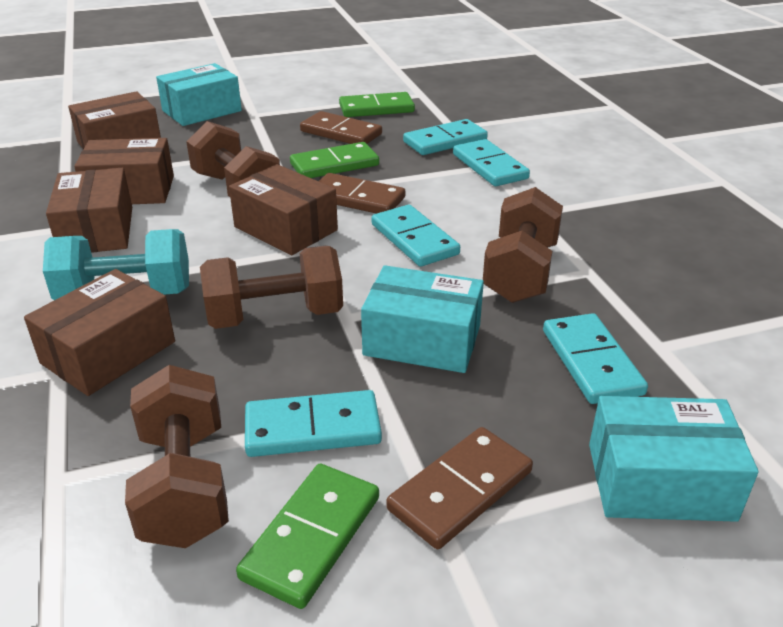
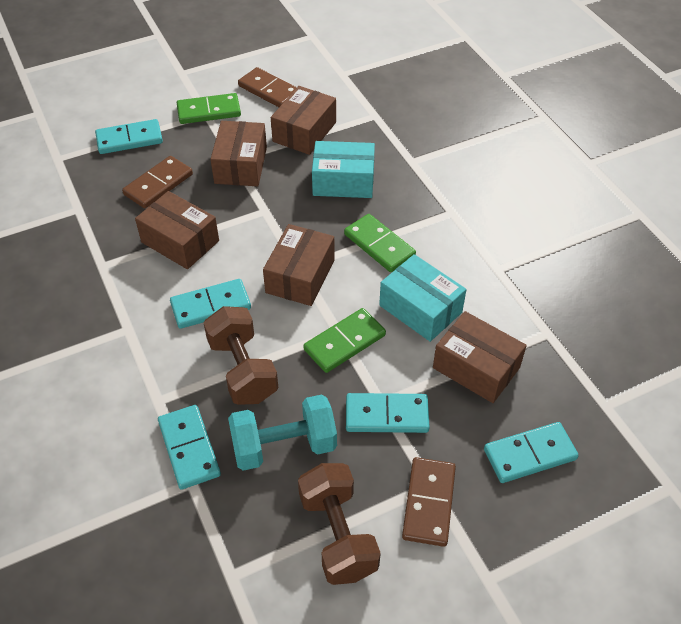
brown dumbbell: [125,365,229,548] [186,121,280,197] [200,246,343,329] [483,187,563,303] = 4 -> [203,306,278,405] [298,463,381,585] = 2
turquoise box: [156,63,242,126] [361,265,484,373] [589,396,759,522] = 3 -> [312,141,375,198] [379,254,467,342] = 2

